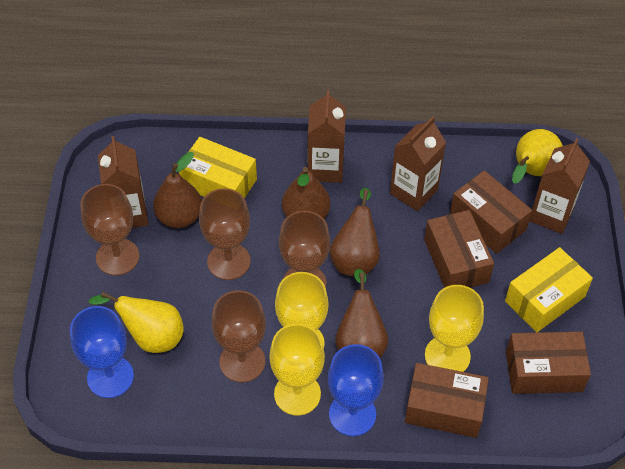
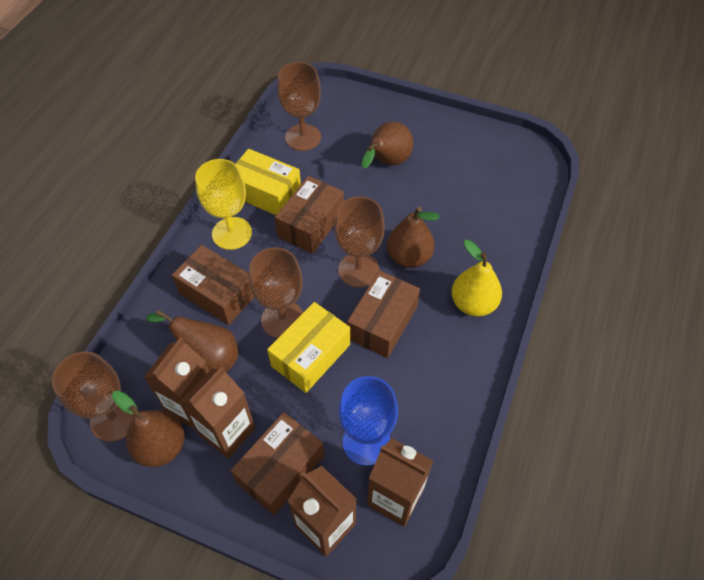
blue goblet: [70,306,134,398] [328,344,384,436] = 2 -> [339,376,398,466] = 1
yellow goblet: [269,323,325,416] [275,272,328,348] [425,285,484,372] = 3 -> [195,159,252,250] = 1
yellow pear: [89,292,184,353] [512,129,563,184] = 2 -> [451,240,502,317] = 1

